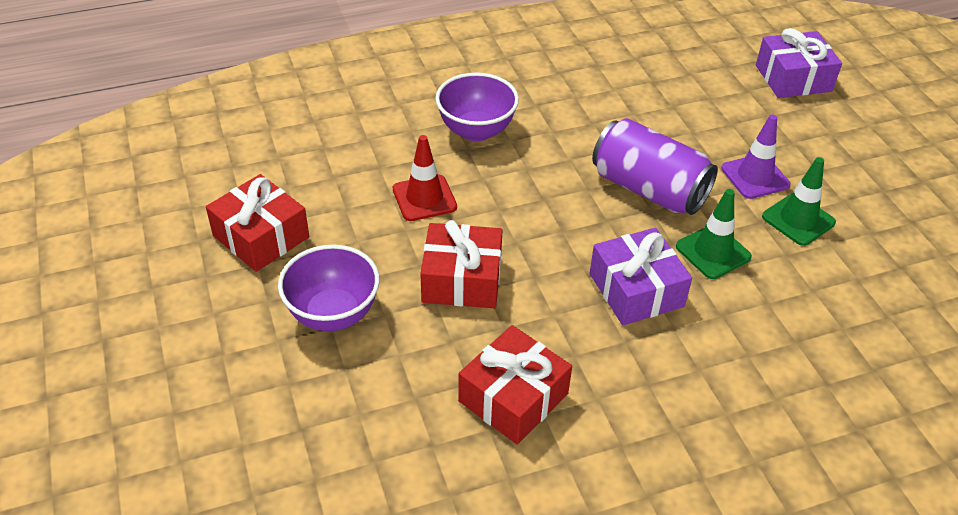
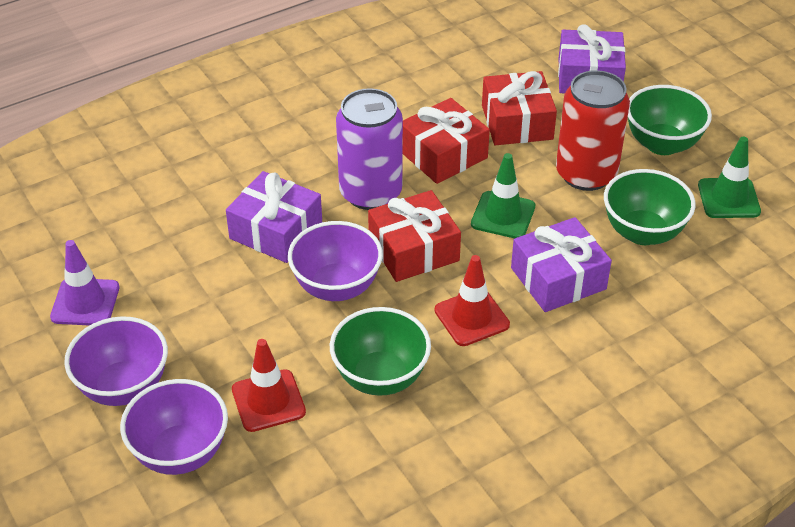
green bowl: none = 0 -> [330,307,431,396] [604,169,695,245] [628,85,712,155] = 3
purple bowl: [278,245,380,331] [436,73,519,142] = 2 -> [64,316,168,406] [120,379,228,475] [288,221,383,301] = 3
purple gift: [590,228,692,325] [756,28,842,98] = 2 -> [226,171,322,263] [511,217,612,312] [558,24,626,93] = 3
red can: none = 0 -> [556,70,630,191] = 1
red traffic cone: [393,135,457,221] = 1 -> [232,339,306,432] [434,255,510,346] = 2

